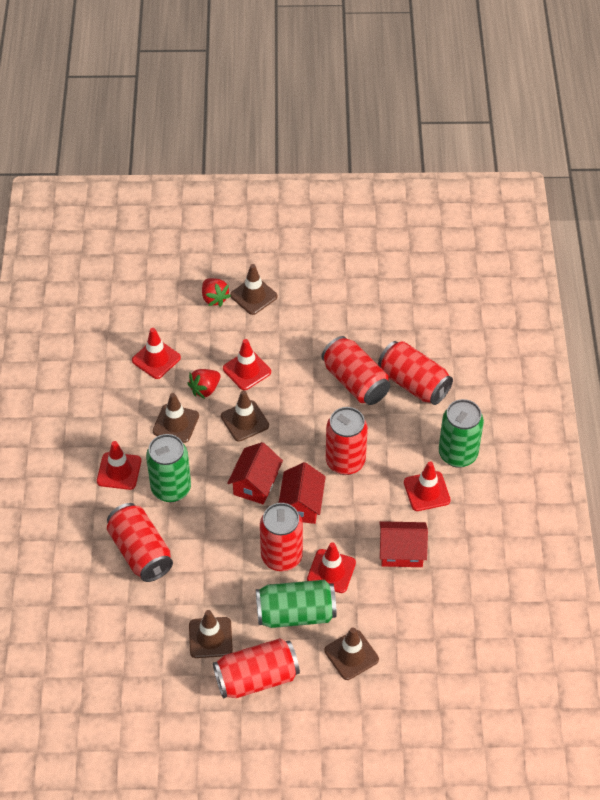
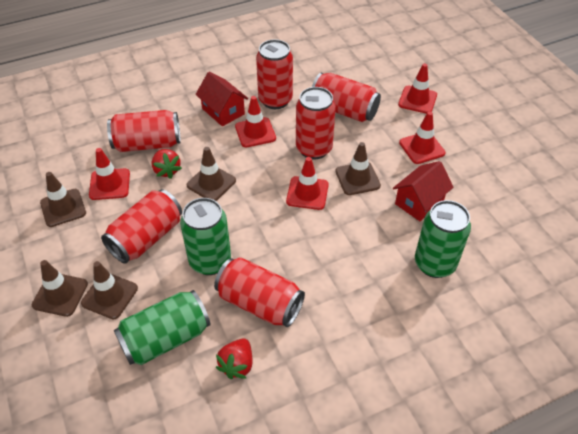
red house: [227,442,283,504] [279,462,326,524] [379,521,428,567] = 3 -> [195,72,248,126] [393,161,453,221] = 2

